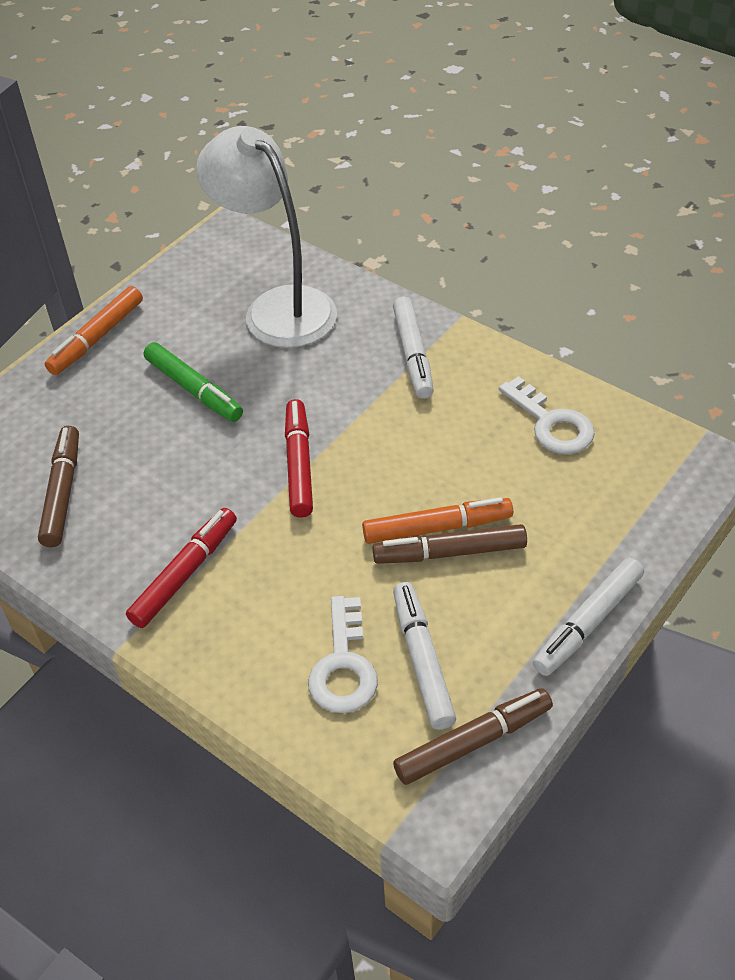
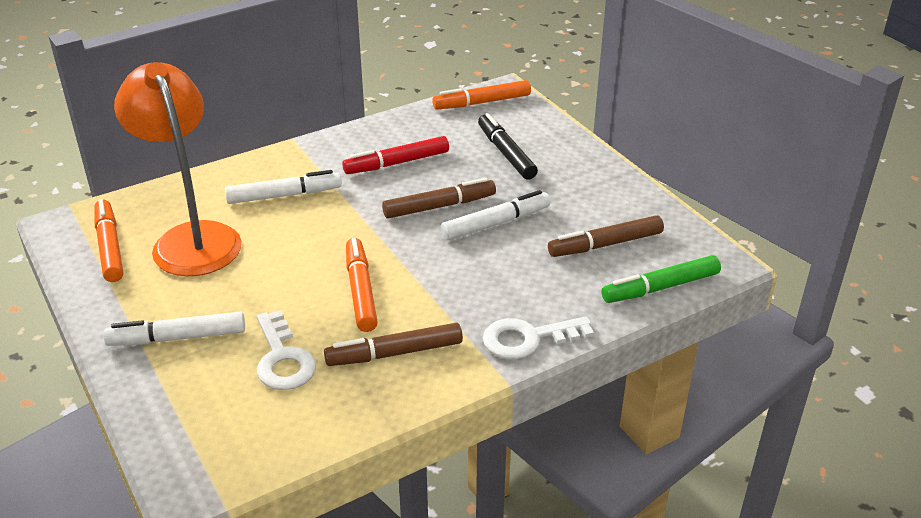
black marker: none = 0 -> [478,113,538,180] = 1
orange lamp: none = 0 -> [114,62,242,276] = 1
orange marker: [45,286,143,375] [362,497,513,544] = 2 -> [95,199,123,282] [346,238,378,332] [432,80,531,110] = 3
red marker: [126,508,237,628] [285,399,313,518] = 2 -> [342,136,449,174] = 1
white lamp: [196,126,337,348] = 1 -> none = 0

